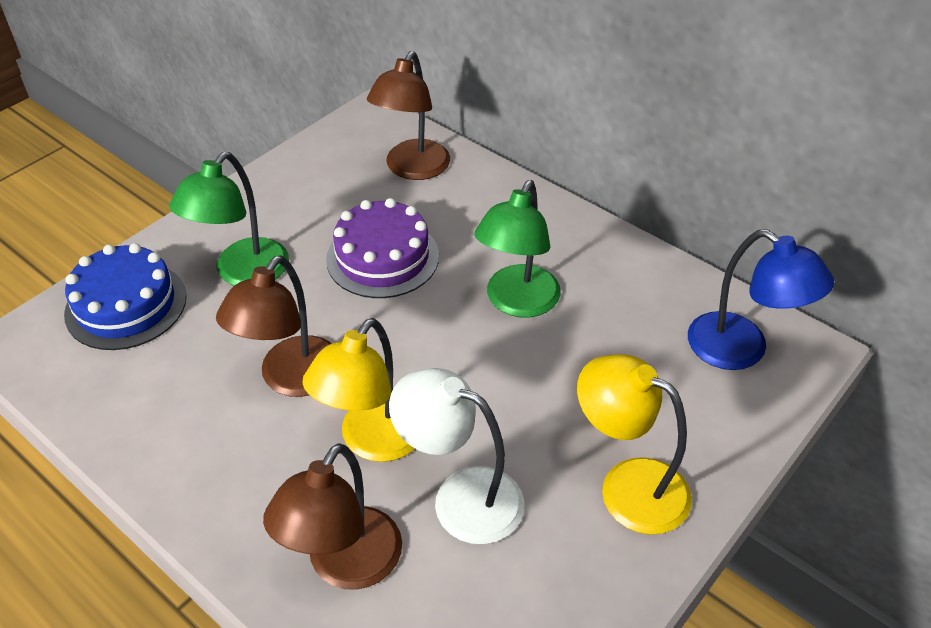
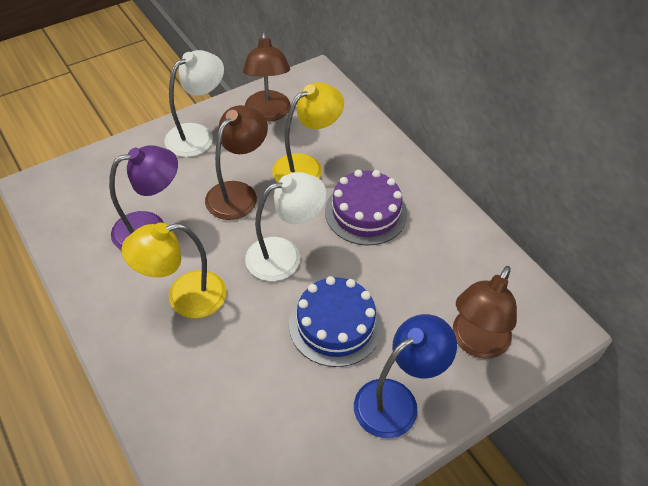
green lamp: [169,152,289,286] [474,180,561,318] = 2 -> none = 0
purple lamp: none = 0 -> [109,145,178,250] = 1
white lamp: [389,368,524,544] = 1 -> [165,50,224,157] [245,172,327,281] = 2

